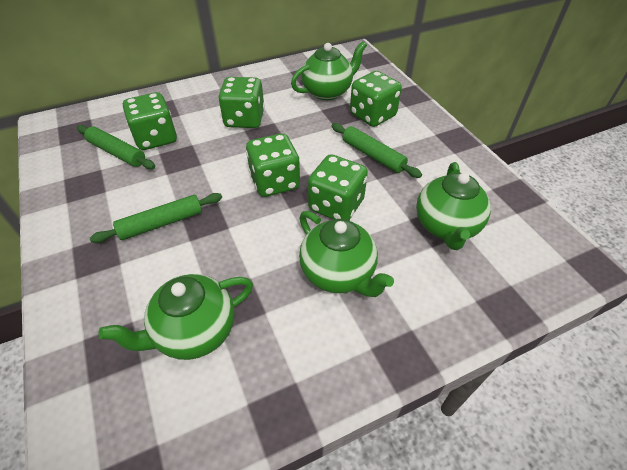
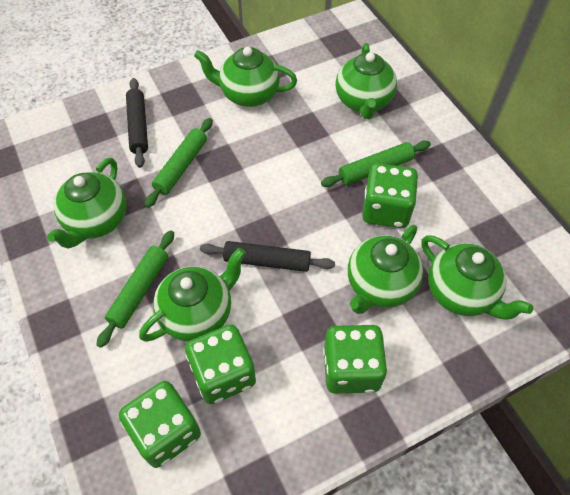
black rolling pin: none = 0 -> [126,78,148,168] [200,241,335,272] = 2
green dice: [123,92,177,150] [218,77,265,128] [246,133,300,197] [308,154,368,220] [350,71,402,127] = 5 -> [119,381,201,468] [185,324,256,404] [323,325,387,394] [362,163,418,228] = 4
green teapot: [99,274,253,360] [291,41,367,100] [299,211,394,297] [416,162,491,250] = 4 -> [47,158,127,249] [139,248,246,342] [194,47,297,107] [336,43,397,119] [348,225,423,314] [421,235,534,320] = 6

